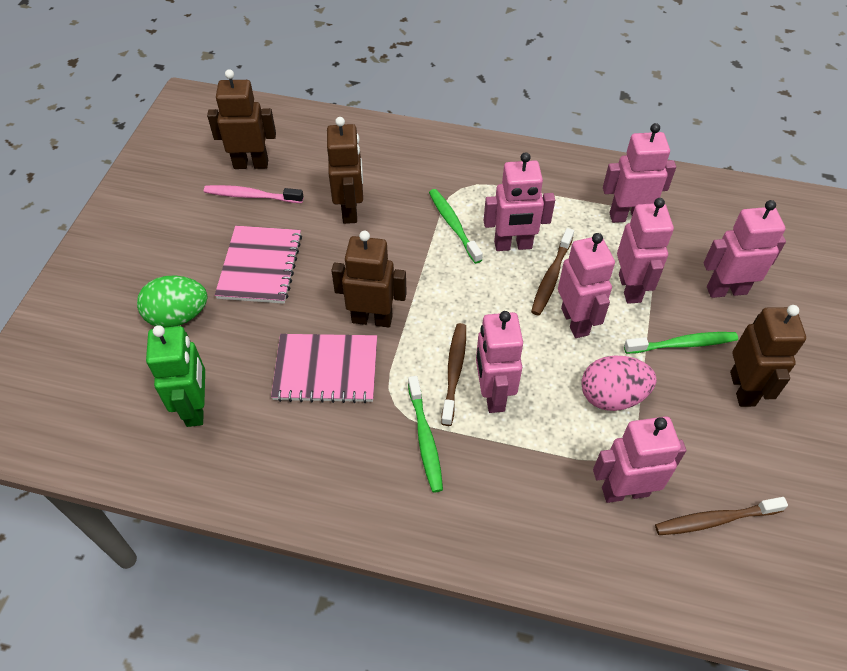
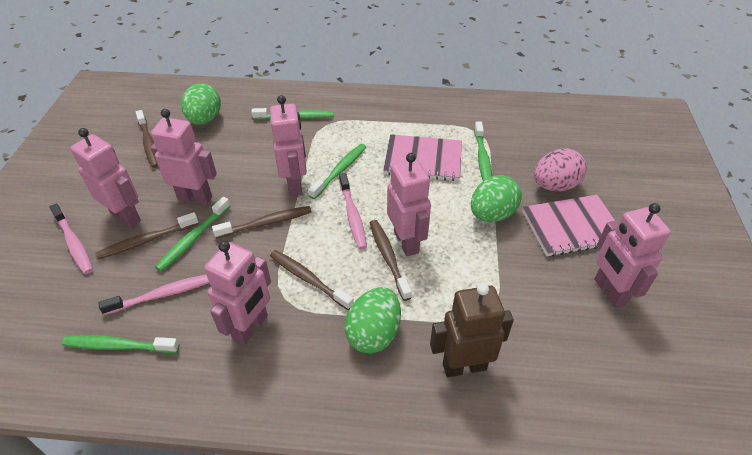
brown robot: [207,69,276,169] [327,117,363,224] [331,231,407,327] [730,305,806,407] = 4 -> [430,283,514,377] = 1
brown toothbrush: [441,323,466,426] [531,228,574,315] [655,497,788,535] = 3 -> [95,212,199,259] [136,110,158,168] [212,206,312,239] [270,250,354,310] [370,220,412,301] = 5
green egg: [137,276,207,328] = 1 -> [181,83,221,125] [344,287,401,353] [471,175,522,222] = 3
green robot: [146,325,205,427] = 1 -> none = 0
green toothbrush: [408,376,443,493] [429,189,483,264] [624,332,738,354] = 3 -> [62,335,180,353] [155,197,231,271] [251,108,334,120] [308,144,366,199] [474,122,492,181] = 5
pink robot: [476,311,523,413] [484,152,555,251] [558,233,615,338] [593,416,686,503] [603,123,676,223] [617,198,674,304] [704,200,786,298] = 7 -> [70,128,141,228] [151,109,217,205] [204,241,271,345] [270,95,307,196] [387,153,431,256] [594,203,671,308] = 6
pink toothbrush: [204,185,303,203] = 1 -> [50,203,93,274] [99,274,209,315] [339,173,367,249] = 3

